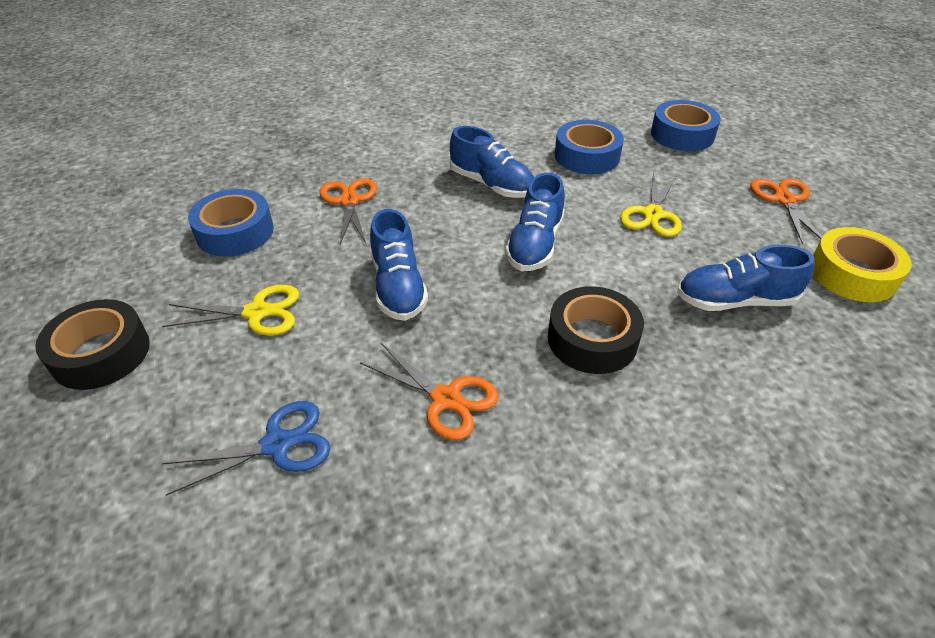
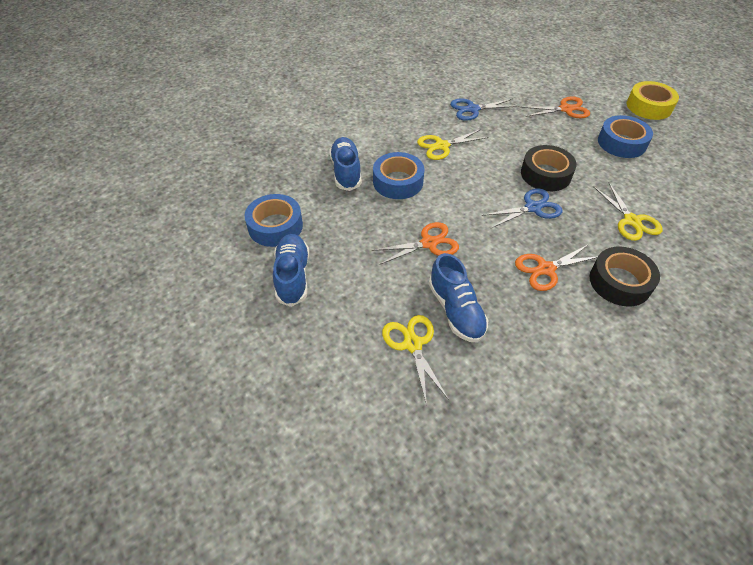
blue scissors: [162,401,330,496] = 1 -> [450,99,518,121] [482,188,563,228] = 2
blue shoe: [370,209,428,321] [450,126,534,198] [505,173,565,271] [677,245,815,311] = 4 -> [273,234,309,307] [329,137,362,191] [429,253,488,343] = 3
yellow scissors: [162,285,299,336] [620,172,682,237] = 2 -> [382,315,449,406] [417,129,489,160] [594,183,663,241] = 3

